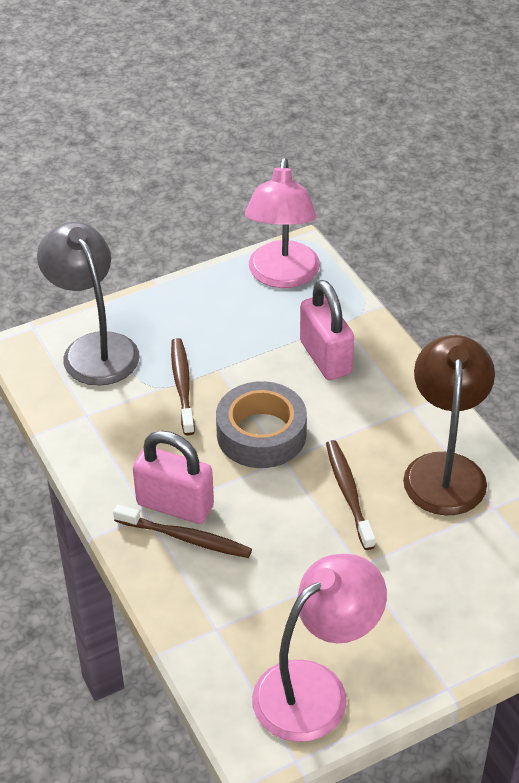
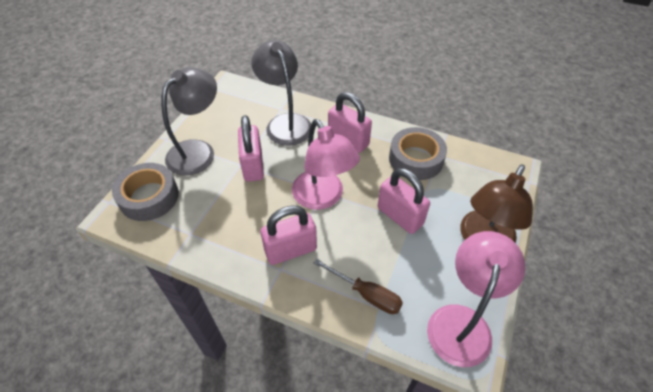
brown screwdriver: none = 0 -> [314,259,403,314] = 1
brown toothbrush: [113,504,252,558] [171,338,195,435] [326,440,375,550] = 3 -> none = 0
grey lamp: [37,222,140,386] = 1 -> [162,68,217,176] [251,40,311,146] = 2
grey tape: [216,381,307,468] = 1 -> [112,163,179,221] [389,127,447,180] = 2
pink padlock: [133,431,214,524] [300,280,354,380] = 2 -> [238,115,264,182] [261,205,317,265] [328,92,372,153] [378,168,430,234] = 4

